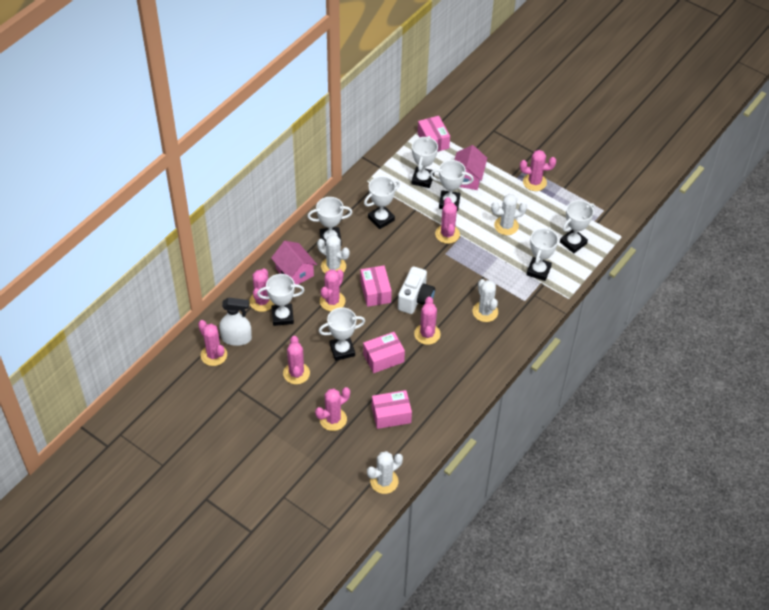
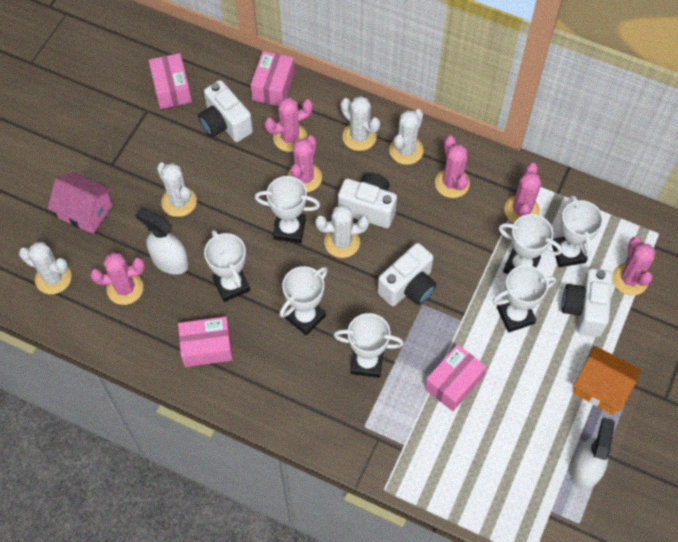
orange house: none = 0 -> [573,346,641,414] = 1
pink cactus: [198,320,227,366] [249,268,274,312] [283,336,310,384] [315,387,350,431] [320,269,346,311] [414,297,441,345] [435,197,460,244] [520,150,556,191] = 8 -> [90,252,145,305] [264,97,313,152] [287,135,322,192] [435,136,470,198] [504,163,541,223] [612,237,656,296] = 6
pink house: [271,241,317,284] [455,145,487,190] = 2 -> [48,172,113,234] = 1
white cactus: [317,234,349,273] [367,451,403,494] [473,279,498,322] [491,194,527,235] = 4 -> [19,242,72,294] [157,163,197,217] [315,205,369,258] [341,96,380,151] [389,109,424,165] = 5
white camera: [398,266,435,314] = 1 -> [198,80,253,142] [338,173,397,228] [377,243,437,306] [562,268,612,337] = 4
white spray bottle: [219,297,252,346] = 1 -> [136,208,189,275] [570,417,615,491] = 2
white trophy: [257,274,305,326] [307,197,353,246] [319,307,365,361] [364,176,400,229] [412,136,438,188] [430,160,474,211] [526,227,558,281] [560,200,595,253] = 8 -> [204,230,250,302] [255,176,320,243] [280,266,328,336] [334,313,404,378] [493,265,556,332] [499,214,562,274] [552,195,603,267] = 7

